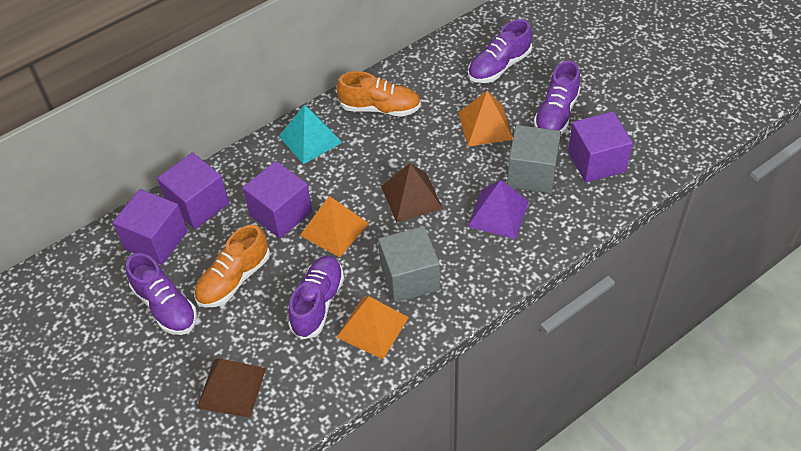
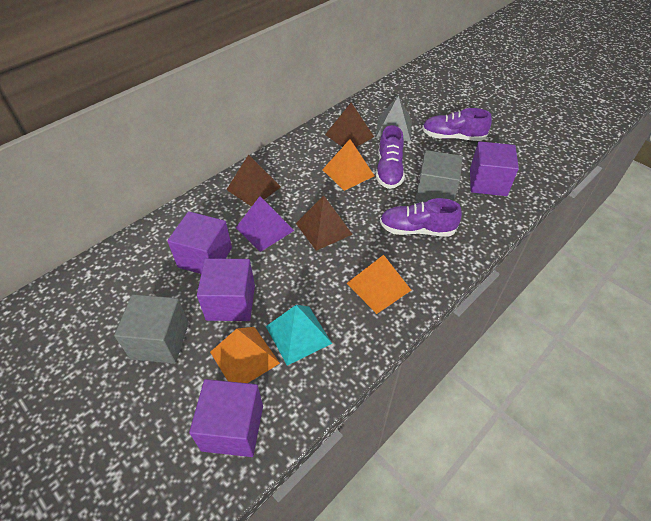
brown pyramid: [197,358,266,418] [381,163,443,223] = 2 -> [226,154,281,207] [296,196,353,251] [325,102,374,147] = 3
grey pyramid: none = 0 -> [376,95,412,141] = 1
orange shoe: [194,225,270,307] [337,71,421,116] = 2 -> none = 0
purple shoe: [126,253,197,335] [288,256,344,340] [468,19,532,83] [534,60,581,134] = 4 -> [376,125,405,189] [380,198,462,237] [422,108,492,141] = 3

